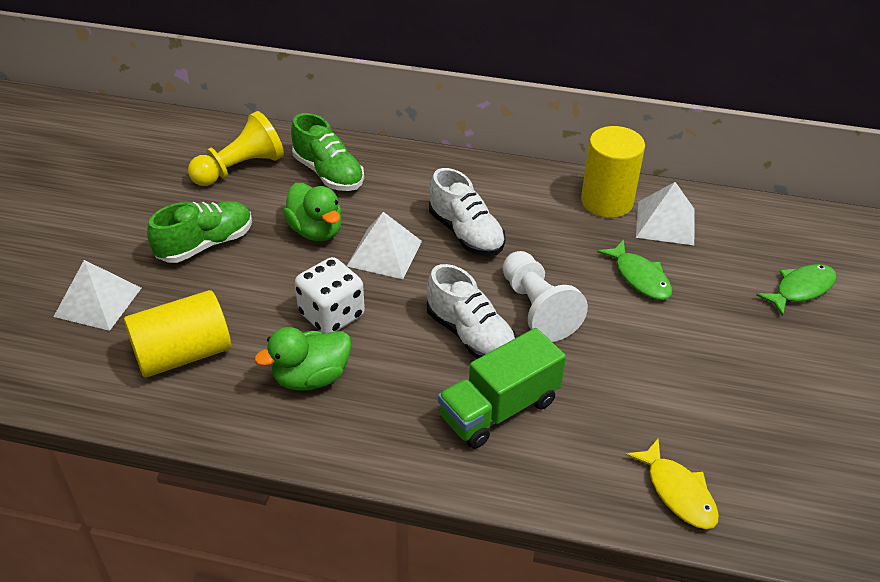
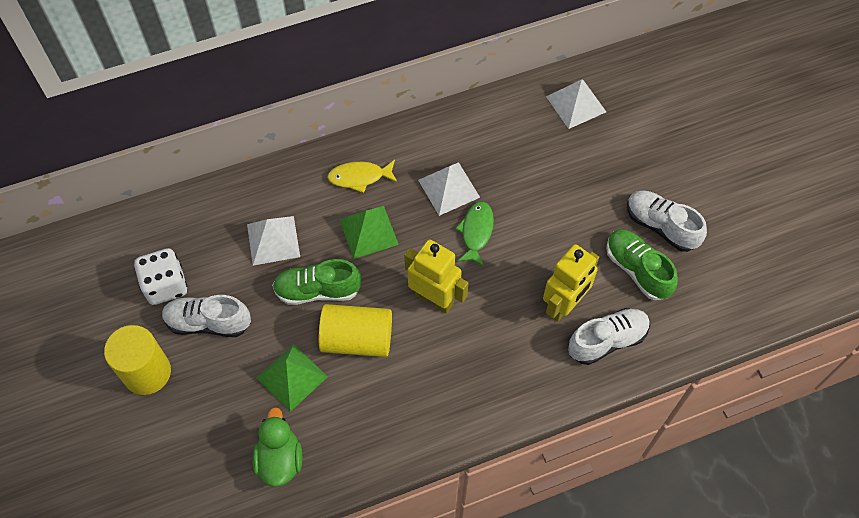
green duck: [254,327,351,391] [283,183,342,241] = 2 -> [252,407,302,487] = 1
green fish: [597,240,673,300] [756,264,837,316] = 2 -> [455,201,494,266] = 1
green pyramid: none = 0 -> [256,344,328,412] [339,206,399,259] = 2
green truck: [438,328,566,449] = 1 -> none = 0
white pawn: [503,251,588,342] = 1 -> none = 0
white shoe: [427,264,516,359] [429,168,506,256] = 2 -> [162,295,251,337] [568,308,650,365] [627,190,707,252] = 3
yellow pawn: [188,111,284,186] = 1 -> none = 0
yellow robot: none = 0 -> [404,239,468,314] [543,244,599,322] = 2

